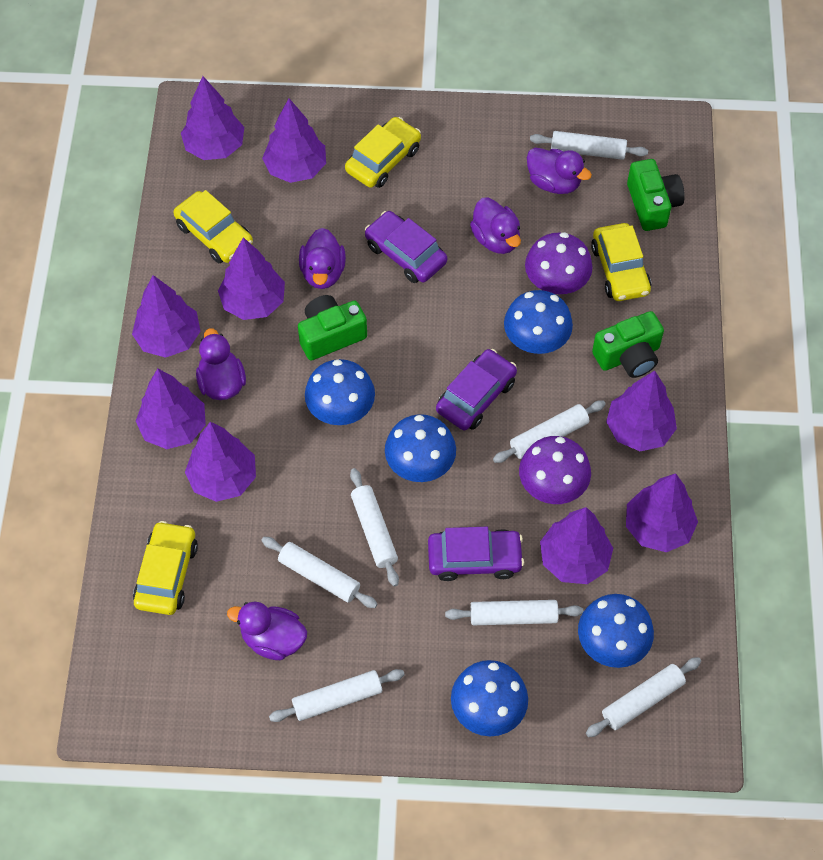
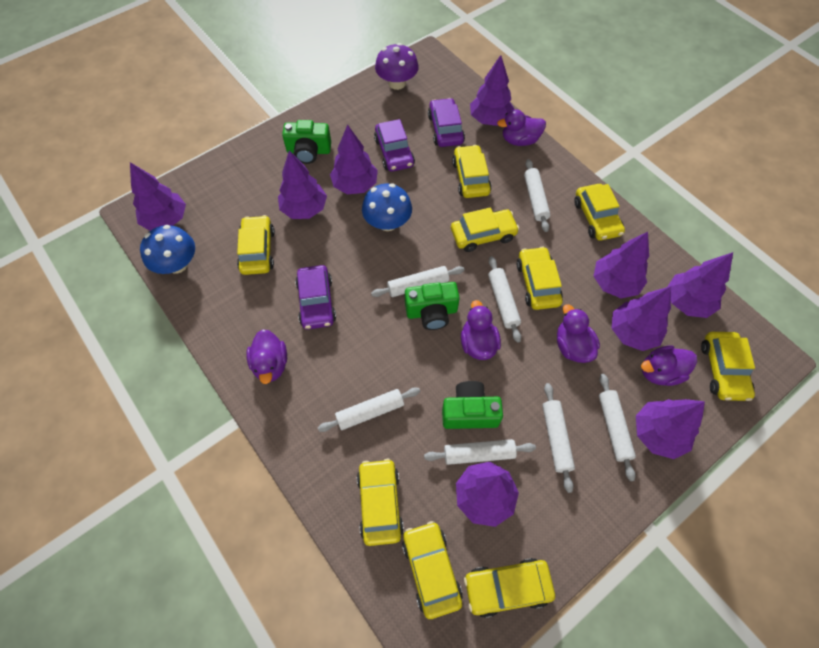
blue mushroom: [305,359,375,425] [385,414,456,482] [451,660,528,736] [504,290,573,354] [578,594,654,668] = 5 -> [140,225,195,274] [362,183,412,231] = 2
purple mushroom: [519,436,591,504] [525,232,593,295] = 2 -> [375,43,419,90] = 1
yellow car: [133,521,198,615] [173,190,253,263] [345,117,421,188] [591,223,651,301] = 4 -> [237,215,275,275] [357,459,404,546] [402,521,463,619] [451,208,519,252] [452,145,492,198] [464,558,555,618] [517,246,563,310] [574,184,625,241] [701,332,755,401] = 9

